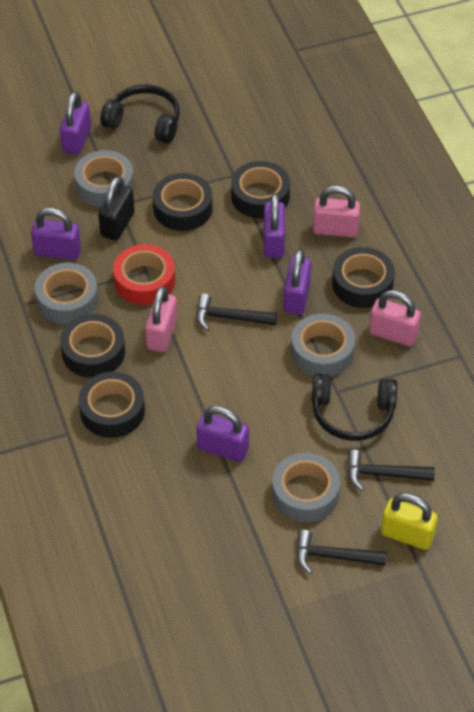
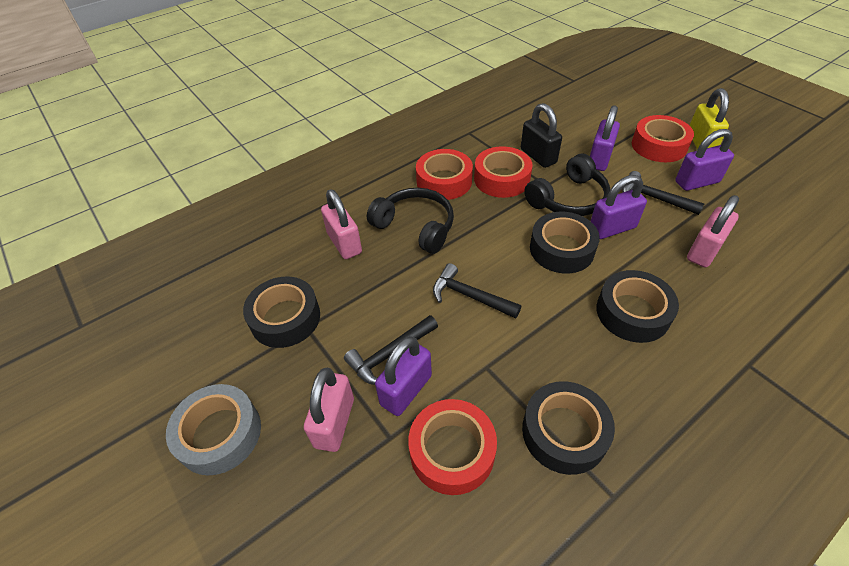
black tape: [60,314,125,378] [78,372,145,438] [153,173,212,231] [231,161,290,218] [332,247,395,308] = 5 -> [243,277,320,348] [522,381,615,475] [530,212,600,273] [596,270,679,343] = 4
grey tape: [35,263,98,324] [74,150,134,207] [272,453,340,522] [291,314,355,376] = 4 -> [166,384,261,475] = 1
purple padlock: [31,208,81,260] [60,91,91,155] [197,406,249,462] [263,193,285,258] [283,249,311,315] = 5 -> [375,336,432,416] [590,105,620,171] [591,175,647,239] [675,129,734,191] = 4
red tape: [113,244,175,305] = 1 -> [408,399,497,495] [416,149,473,200] [474,146,533,198] [632,115,694,162] = 4

